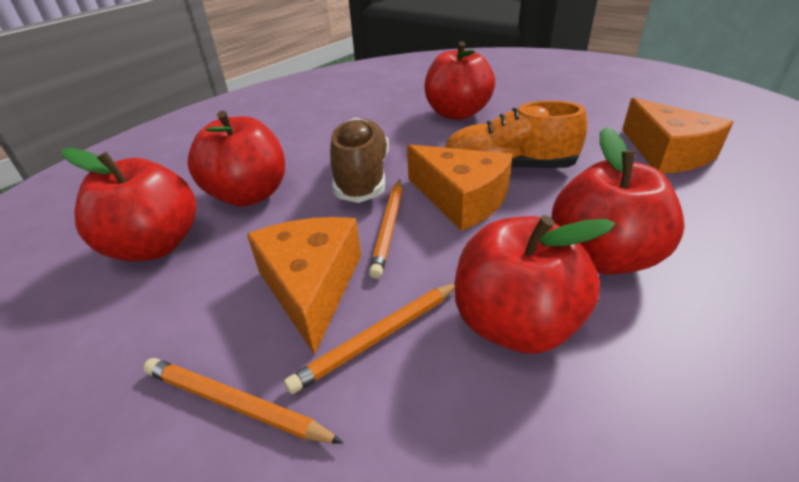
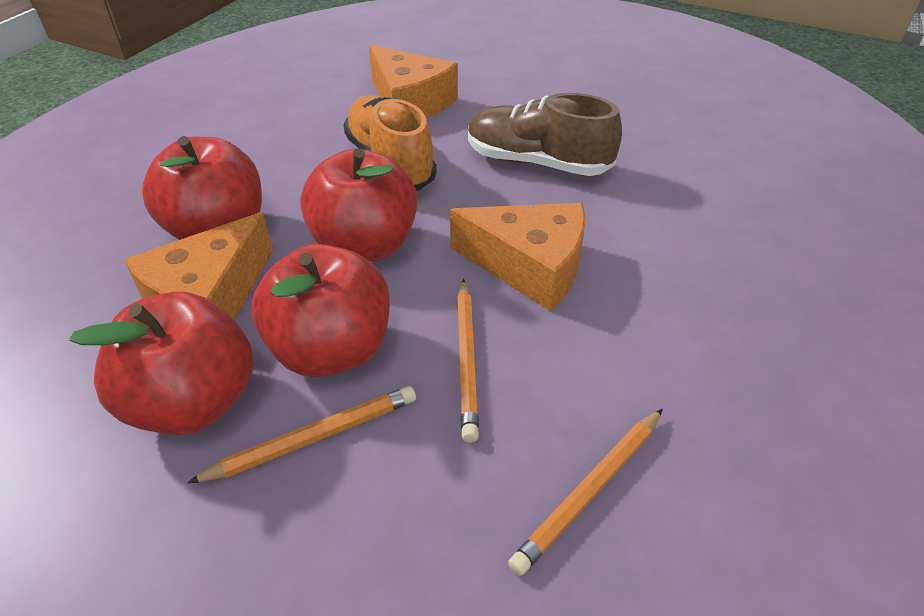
red apple: [62,148,197,261] [187,111,285,207] [424,41,495,120] [455,215,615,354] [551,127,685,274] = 5 -> [69,292,253,435] [142,136,262,240] [252,244,390,377] [300,149,417,262] = 4

